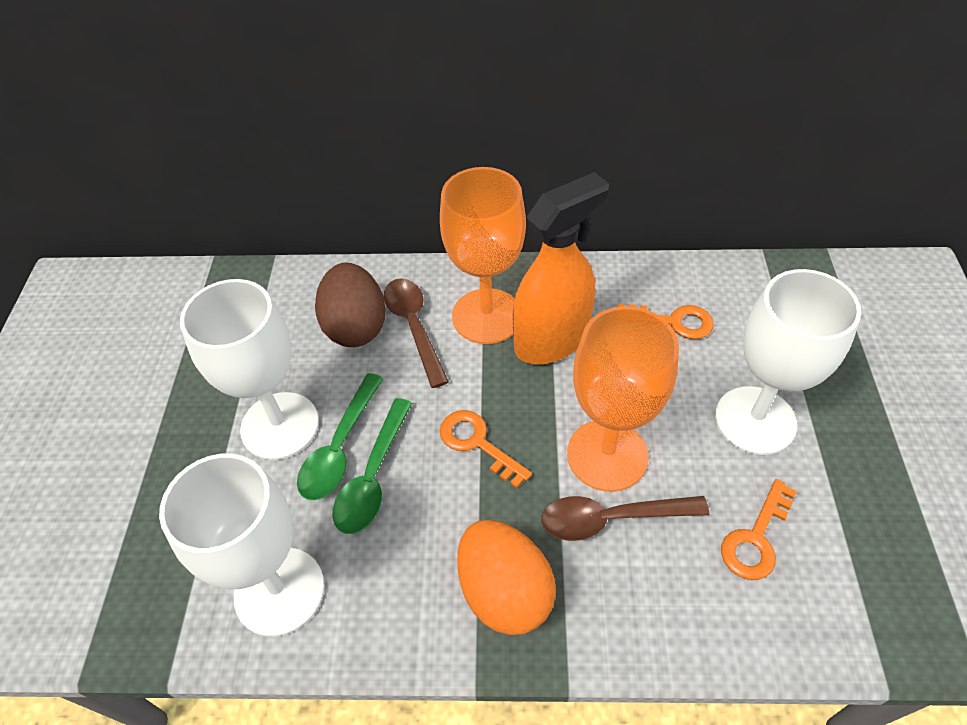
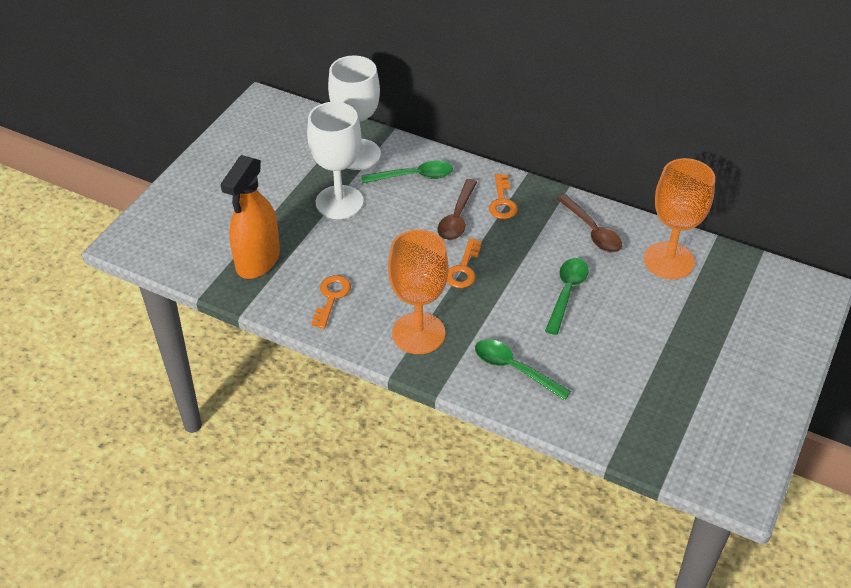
brown egg: [315,262,386,347] = 1 -> none = 0
green spoon: [297,373,384,500] [332,398,412,534] = 2 -> [361,161,453,184] [475,339,571,401] [545,258,589,335] = 3
orange egg: [457,520,556,635] = 1 -> none = 0
white goblet: [159,454,324,637] [180,279,319,460] [715,269,861,455] = 3 -> [307,102,363,219] [328,56,381,170] = 2

